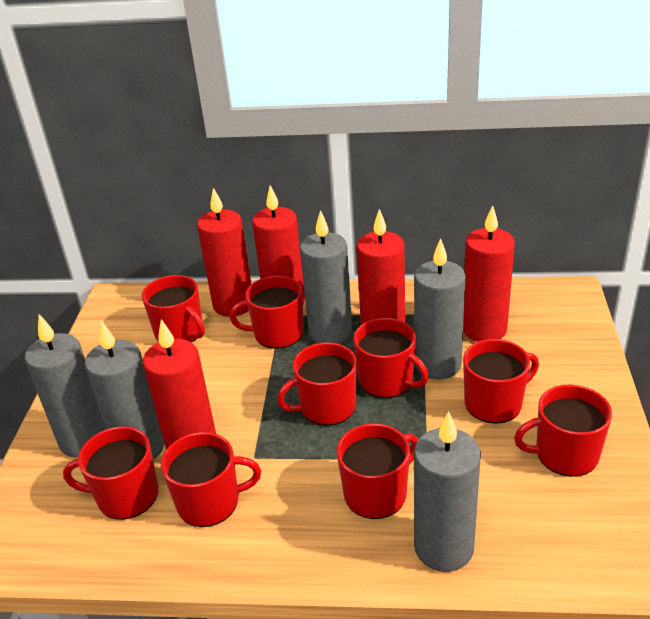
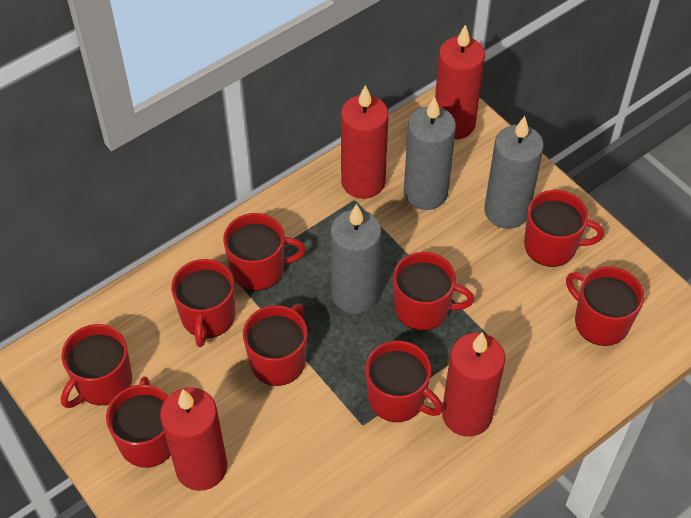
grey candle: [25,314,106,458] [85,321,164,460] [300,210,352,344] [414,238,466,380] [414,411,481,572] = 5 -> [330,204,382,314] [404,97,456,210] [484,116,544,229] = 3
red candle: [143,319,216,450] [197,188,251,317] [252,185,305,305] [357,209,405,325] [463,205,515,342] = 5 -> [160,387,227,491] [341,85,389,199] [435,25,485,140] [442,332,505,437] = 4

